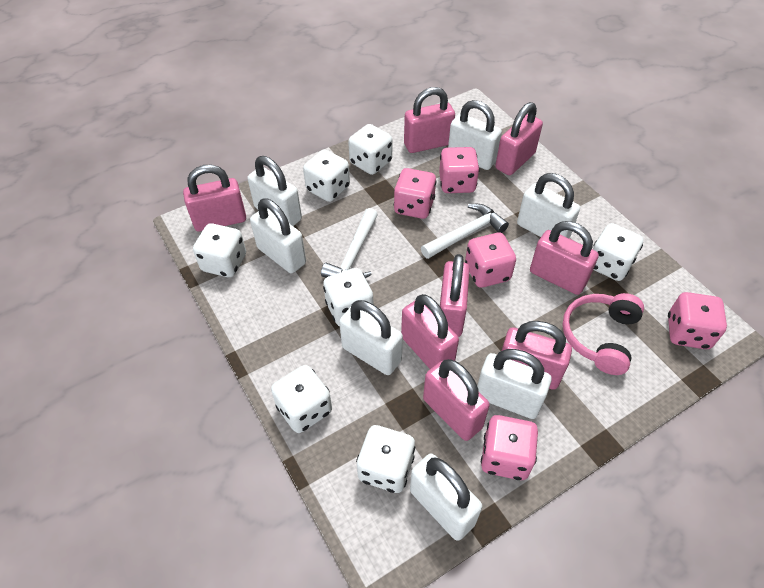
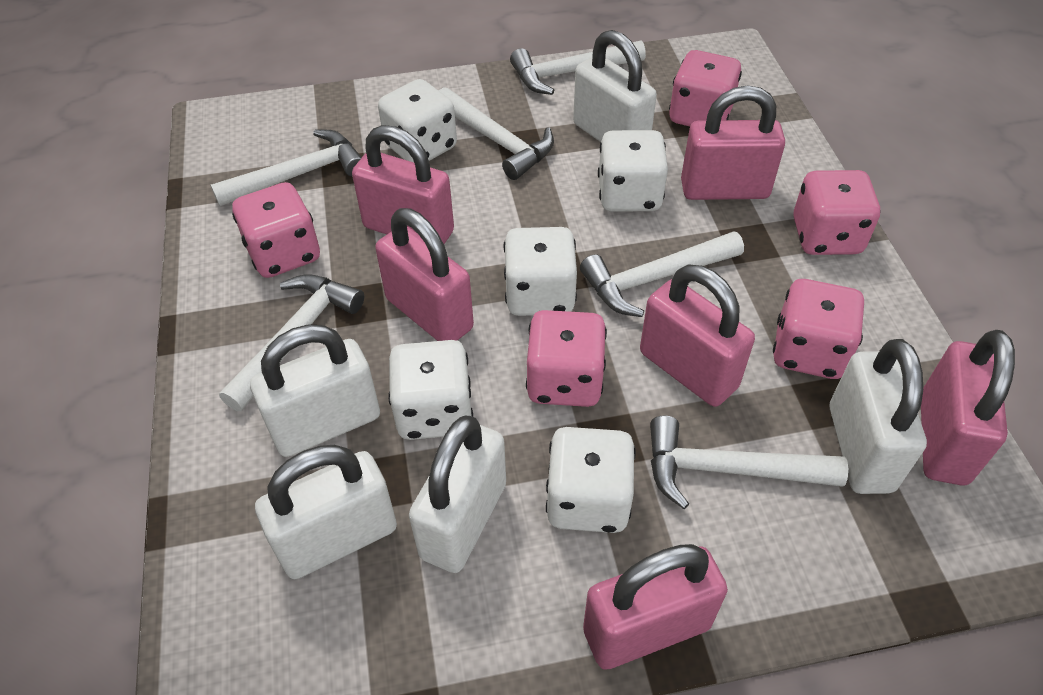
pink headphones: [562,293,644,375] = 1 -> none = 0
pink padlock: [183,165,246,232] [401,294,459,369] [404,87,455,153] [423,359,490,441] [440,254,470,337] [495,102,543,175] [502,321,572,390] [530,221,599,295] = 8 -> [352,125,454,244] [375,208,474,341] [583,544,728,670] [640,264,755,407] [681,86,785,200] [921,330,1015,486] = 6
white dice: [193,223,246,277] [271,365,332,433] [303,149,350,202] [323,268,374,326] [348,124,392,175] [356,425,415,493] [593,223,643,281] = 7 -> [378,79,457,162] [388,340,473,440] [503,227,577,316] [546,427,636,533] [598,130,668,211] = 5
white hammer: [321,208,378,279] [421,204,509,259] = 2 -> [210,130,362,206] [219,274,364,411] [439,87,554,180] [510,40,646,95] [580,231,744,317] [650,416,848,509] = 6
white padlock: [247,156,302,226] [250,199,306,273] [339,300,403,375] [410,454,482,541] [448,100,502,170] [477,349,552,419] [517,173,580,238] = 7 -> [250,324,380,457] [255,445,397,579] [409,416,506,573] [573,30,657,142] [830,339,927,494] = 5

